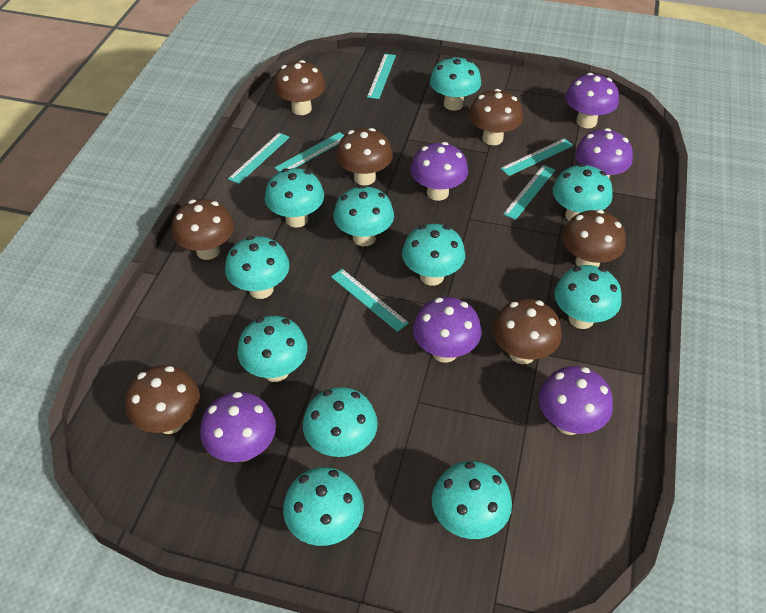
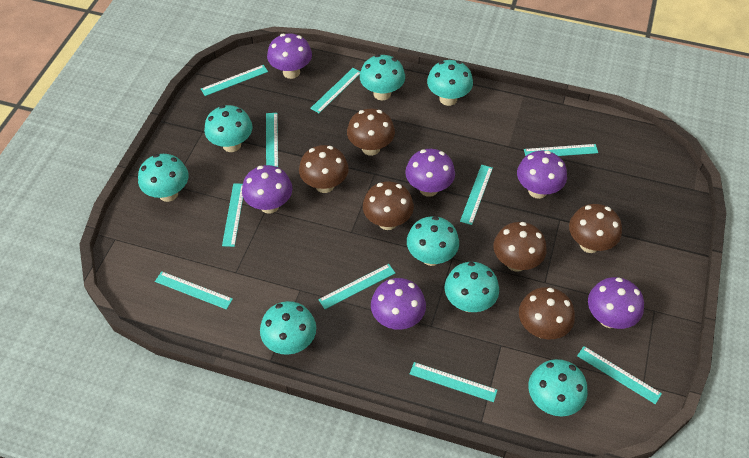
brown mushroom: [125,365,200,434] [172,199,234,260] [274,60,326,115] [336,128,393,185] [469,89,523,145] [493,299,562,364] [562,210,626,267] = 7 -> [299,145,349,193] [347,109,395,156] [363,181,414,230] [493,222,547,272] [519,287,575,339] [569,204,622,253] = 6
turquoise mushroom: [225,236,290,299] [237,316,308,382] [265,168,324,227] [283,467,364,546] [303,387,378,457] [333,185,394,246] [402,224,465,286] [430,56,481,111] [432,461,512,539] [553,164,613,221] [554,265,622,329] = 11 -> [138,154,188,202] [204,105,253,152] [260,301,316,355] [360,54,405,100] [407,216,459,266] [427,60,473,106] [445,262,499,312] [528,359,588,416] = 8
turquoise ruler: [228,133,290,184] [274,132,344,172] [331,269,409,332] [367,54,396,99] [500,138,573,176] [503,165,555,220] = 6 -> [155,271,233,310] [201,65,268,96] [222,183,243,247] [266,113,278,167] [310,68,360,113] [318,264,395,309] [410,362,498,402] [460,165,493,225] [524,144,598,156] [577,346,662,404] = 10

